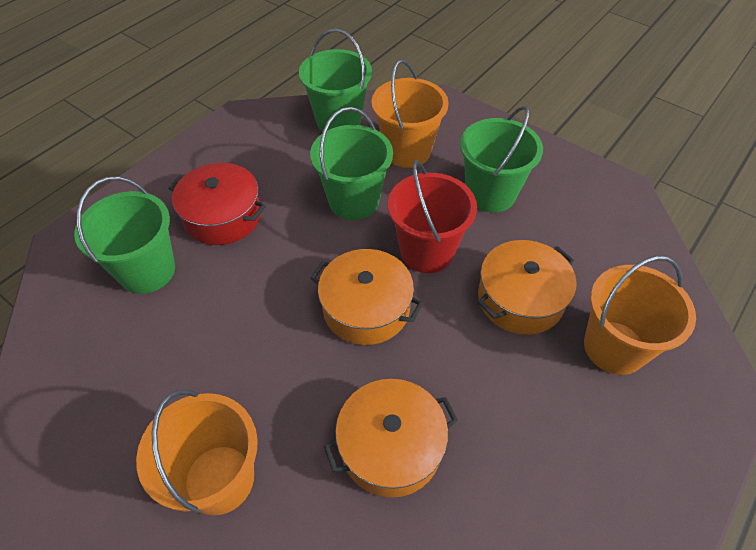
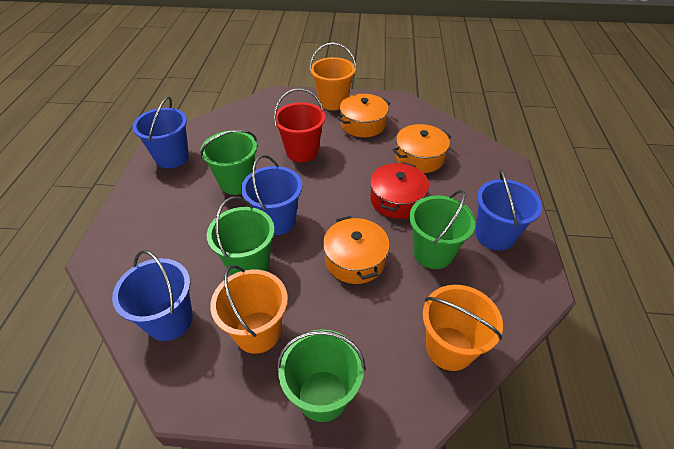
blue bucket: none = 0 -> [112,250,193,341] [132,97,189,168] [241,155,302,235] [475,169,542,250] = 4

